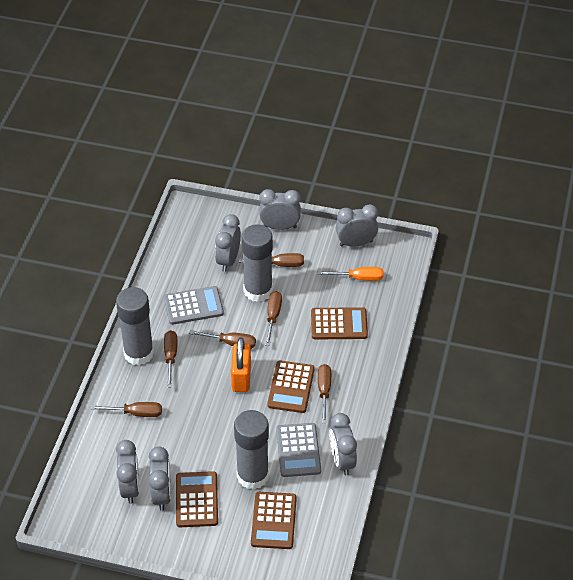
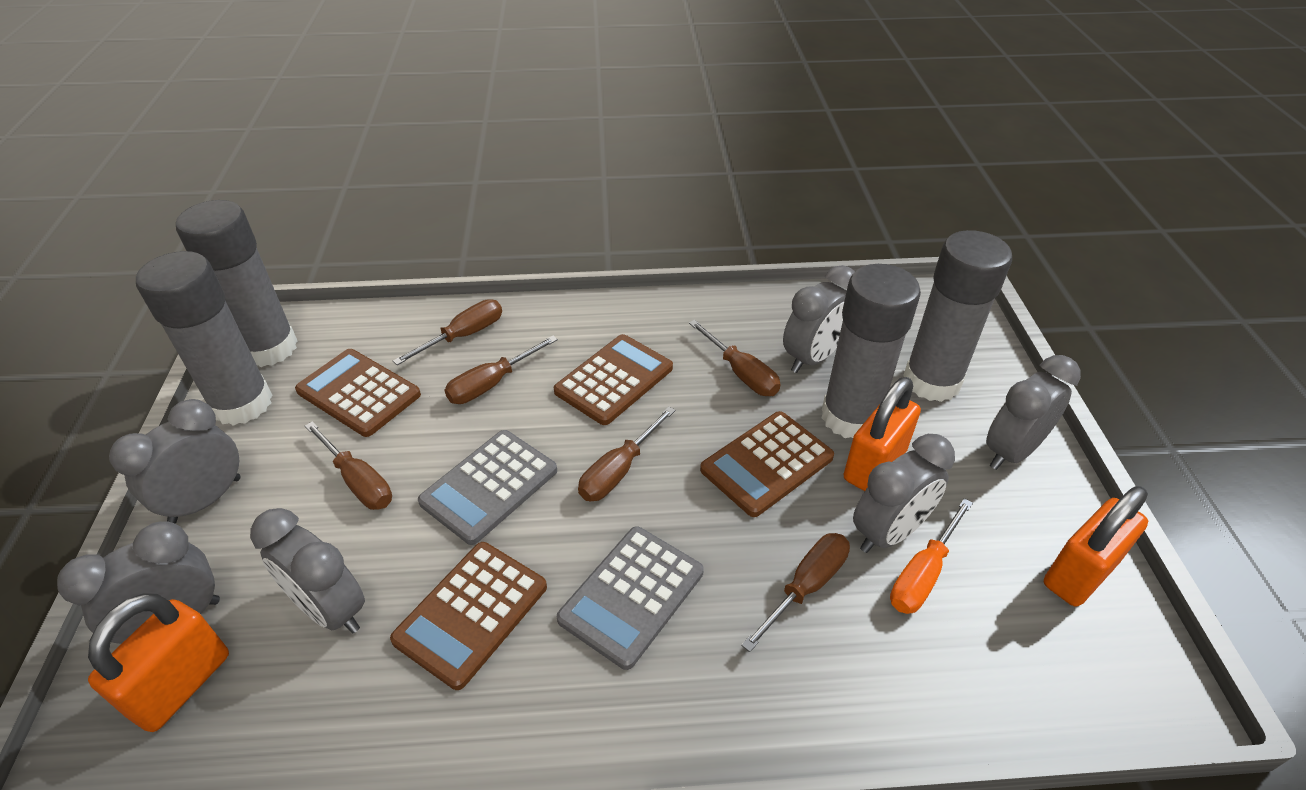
grey glue stick: [116,287,154,366] [234,410,269,490] [241,224,273,302] = 3 -> [136,251,272,426] [176,200,297,367] [821,264,921,438] [903,230,1012,402] = 4
orange padlock: [231,337,251,392] = 1 -> [88,594,229,732] [843,377,921,491] [1044,486,1148,607] = 3

